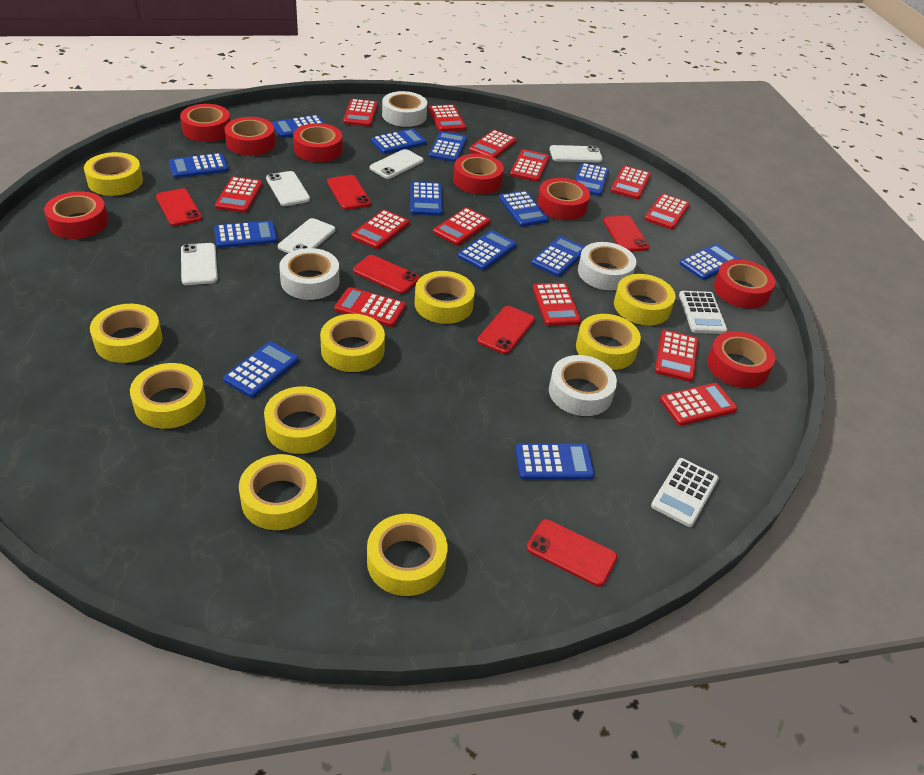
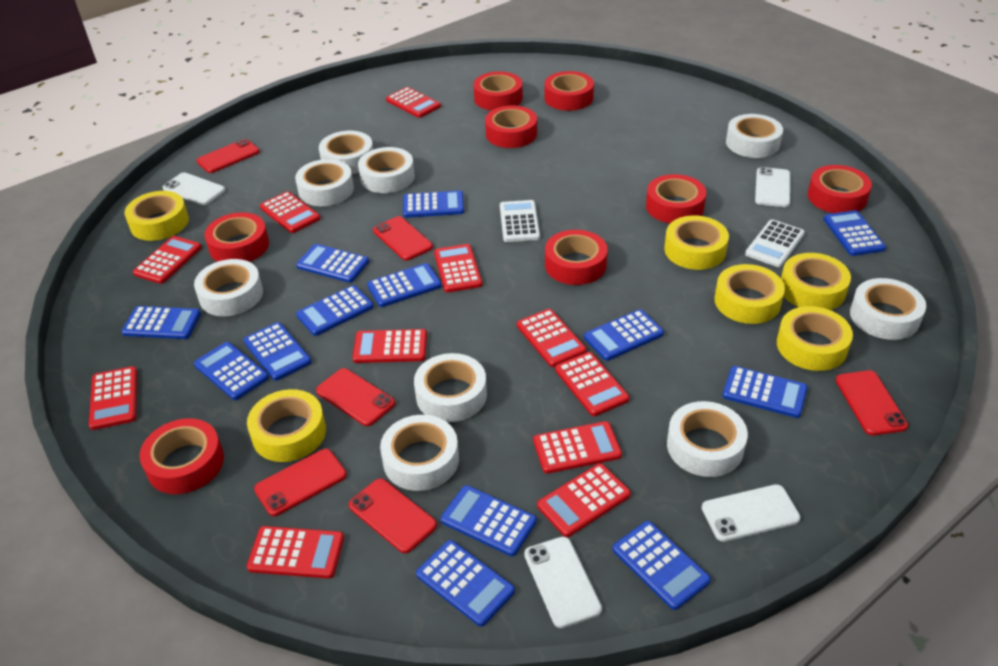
red calculator: [215,177,263,213] [335,287,406,327] [343,99,378,127] [351,210,409,249] [429,105,466,132] [433,208,490,245] [469,130,517,158] [510,149,549,182] [533,283,581,326] [611,166,651,199] [645,194,690,230] [655,330,698,382] [660,383,737,426] = 13 -> [89,366,138,430] [133,236,202,284] [246,526,344,579] [260,191,320,233] [352,329,427,363] [386,87,441,118] [434,244,482,293] [517,309,587,367] [533,421,622,474] [537,463,631,537] [555,352,630,416] = 11
white phone: [181,243,218,285] [266,171,310,206] [278,218,335,253] [370,149,424,179] [549,145,603,163] = 5 -> [163,172,226,205] [524,537,602,628] [702,484,801,542] [755,167,790,207] = 4
white tape: [279,248,340,300] [382,91,427,127] [549,355,617,416] [578,242,636,290] = 4 -> [194,259,263,316] [295,159,354,206] [319,131,373,174] [358,147,415,193] [380,415,459,491] [414,353,487,422] [667,401,748,477] [726,114,783,158] [850,278,926,340] = 9
yellow tape: [84,152,143,196] [90,304,162,363] [130,363,206,429] [239,454,318,530] [264,386,336,454] [320,314,385,372] [367,514,448,596] [415,271,475,324] [576,314,641,370] [614,274,676,325] = 10 -> [124,191,189,241] [247,389,326,462] [664,216,729,270] [714,264,785,324] [777,306,853,371] [781,253,851,310] = 6

